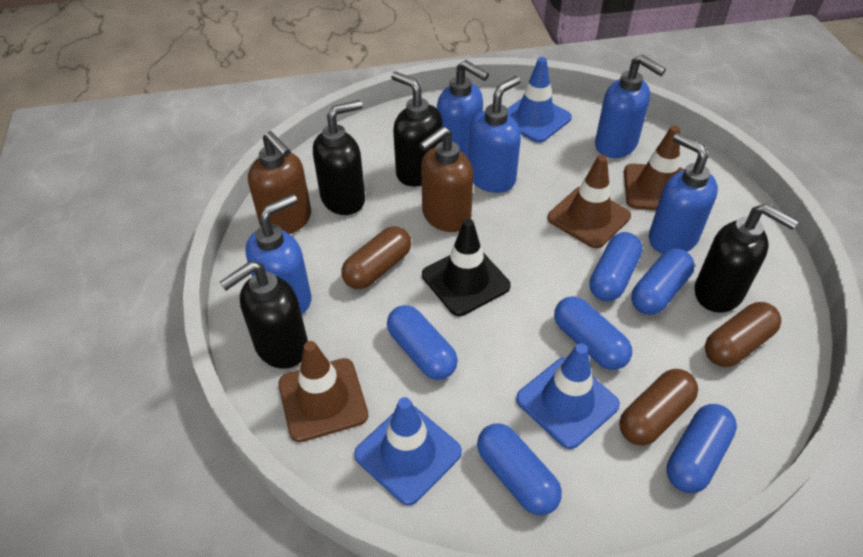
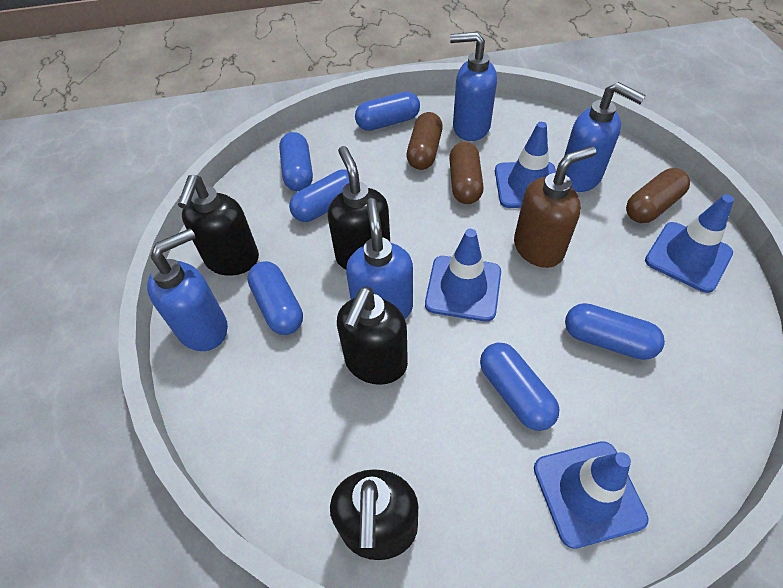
black traffic cone: [422,219,511,316] = 1 -> none = 0
blue soap dispenser: [245,194,311,314] [437,60,489,158] [468,76,521,193] [595,55,666,158] [649,133,718,254] = 5 -> [147,228,228,351] [346,198,413,319] [450,32,497,141] [564,82,646,192] = 4
blue traffic cone: [354,397,462,505] [507,57,572,143] [516,343,620,449] = 3 -> [425,229,501,322] [495,122,556,208] [534,441,649,549] [645,194,734,293] = 4
brown soap dispenser: [248,131,311,234] [419,126,473,232] = 2 -> [514,146,596,268] = 1
brown traffic cone: [278,341,368,442] [548,155,631,248] [624,126,684,210] = 3 -> none = 0

